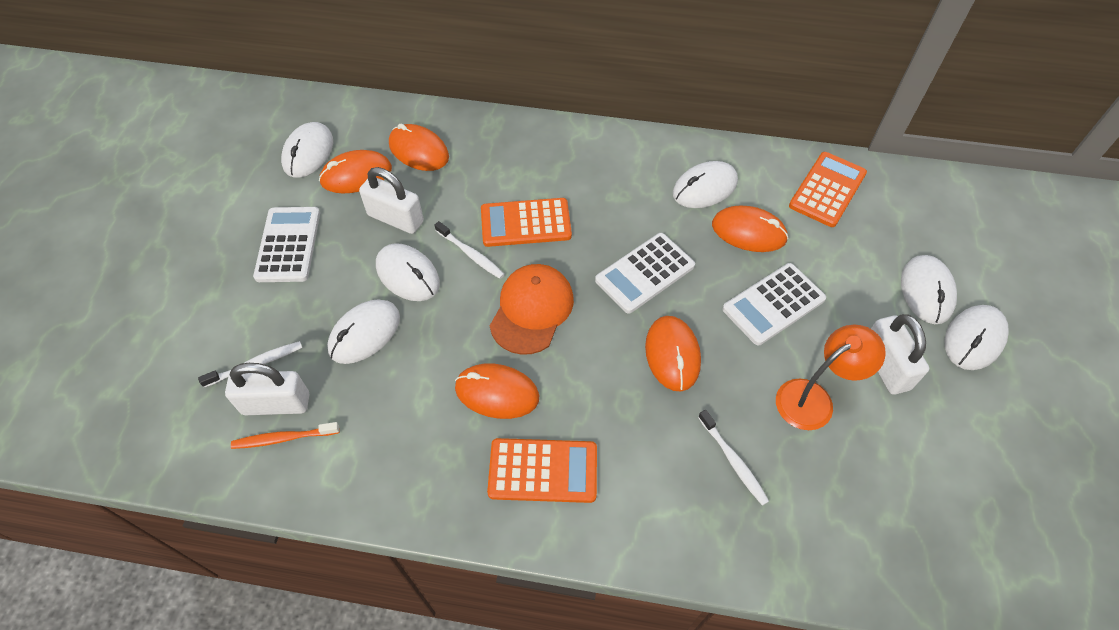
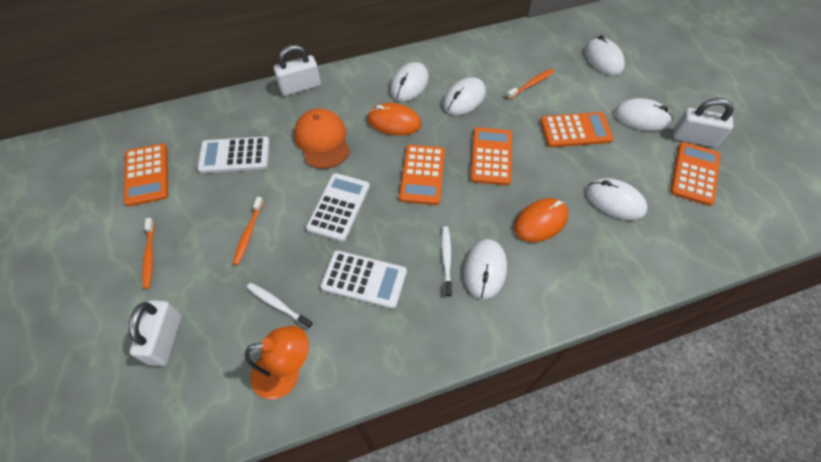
orange calculator: [481,198,572,247] [487,438,597,503] [789,152,867,227] = 3 -> [124,143,168,206] [399,145,445,205] [471,127,512,186] [540,112,613,147] [670,142,720,206] = 5
orange mouse: [319,150,392,194] [389,123,449,171] [455,364,539,419] [645,316,701,391] [712,206,789,252] = 5 -> [367,103,421,136] [514,198,569,242] = 2
orange toothbrush: [231,422,340,449] = 1 -> [142,218,155,289] [232,197,264,265] [506,69,554,99] = 3
white toothbrush: [198,341,302,388] [435,221,505,279] [698,410,769,506] = 3 -> [247,283,313,329] [442,226,452,297] = 2

